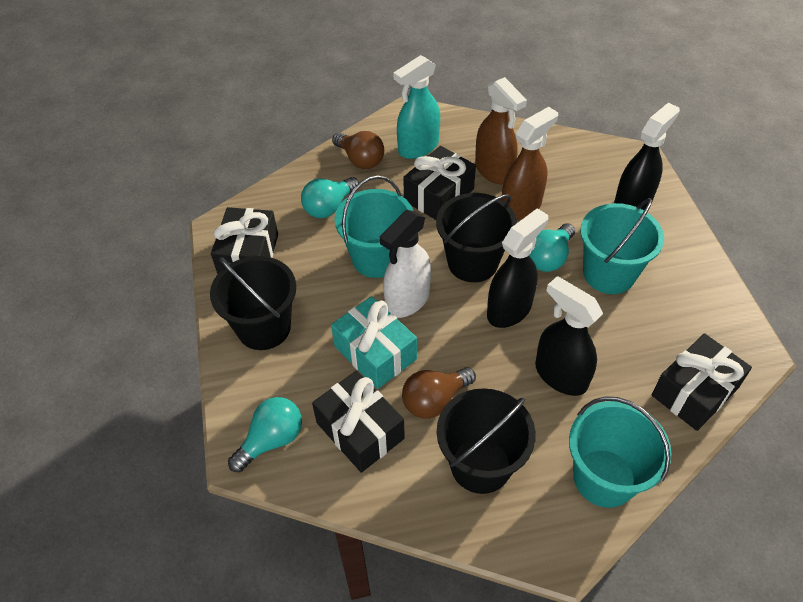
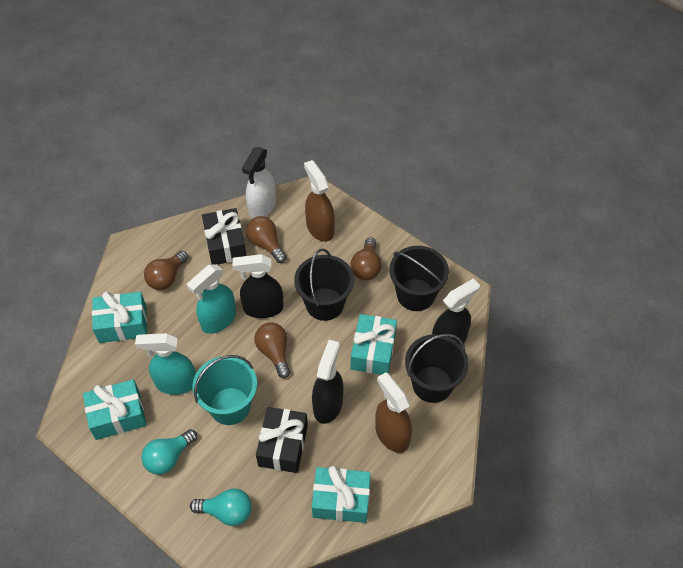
black gift: [211,207,278,274] [312,370,405,473] [403,146,476,220] [652,333,752,431] = 4 -> [202,208,246,265] [256,407,308,473] = 2
brown light bulb: [332,131,384,169] [402,367,476,419] = 2 -> [144,251,188,290] [246,216,287,263] [254,322,290,378] [350,237,382,280] = 4
turquoise bucket: [334,175,413,278] [569,396,671,508] [580,198,664,294] = 3 -> [193,355,257,425] = 1
turquoise gift: [331,296,417,389] = 1 -> [83,379,147,440] [92,291,147,343] [312,466,371,523] [351,314,397,375] = 4
turquoise light bulb: [228,397,302,472] [301,177,359,218] [529,223,575,272] = 3 -> [141,429,197,475] [190,488,252,526] = 2
turquoise spray bottle: [394,55,440,159] = 1 -> [135,333,196,395] [187,264,236,334] = 2

